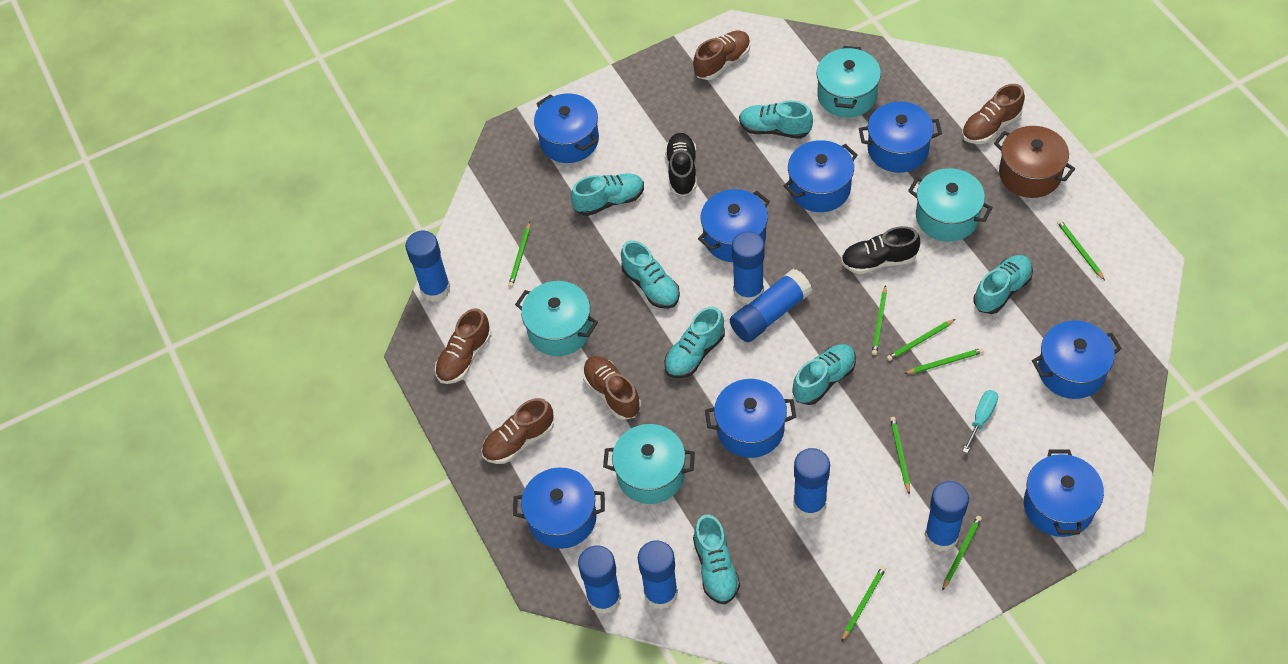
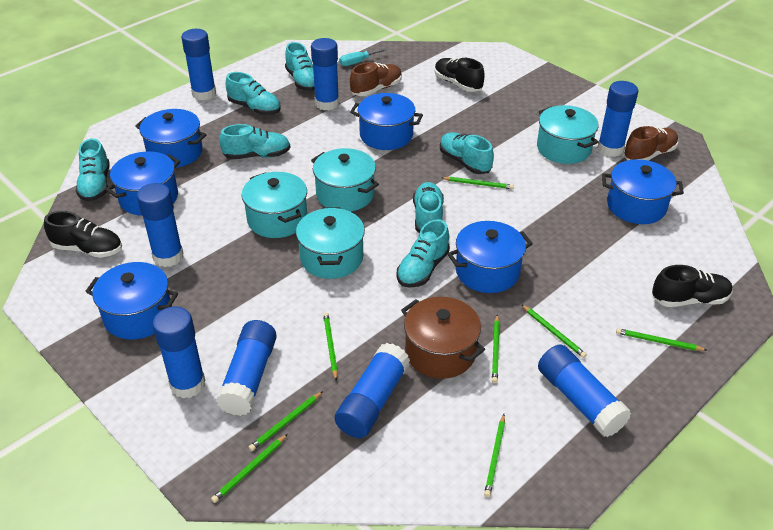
black shoe: [665,133,697,196] [841,226,920,274] = 2 -> [44,211,122,258] [434,58,485,92] [652,265,732,307] = 3
blue glue stick: [405,231,451,302] [578,545,621,614] [638,540,678,609] [730,269,812,342] [732,231,764,304] [793,448,830,519] [925,481,969,552] = 7 -> [137,183,184,267] [152,306,206,398] [181,29,216,100] [216,320,277,416] [311,38,339,111] [335,343,410,438] [538,345,631,437] [597,81,638,157] = 8
blue pot: [513,468,605,549] [534,93,599,163] [698,189,770,262] [705,379,796,458] [784,140,858,212] [859,102,942,173] [1024,449,1104,537] [1032,320,1122,399] = 8 -> [85,262,178,340] [105,151,180,216] [135,109,207,167] [350,93,423,150] [447,221,533,293] [602,159,684,224] = 6
brown shoe: [435,308,492,384] [481,398,554,464] [583,356,641,420] [693,31,750,80] [962,84,1025,144] = 5 -> [350,62,402,96] [623,126,678,161] = 2

